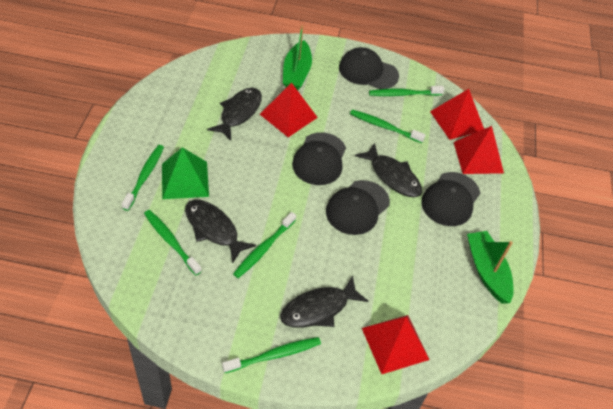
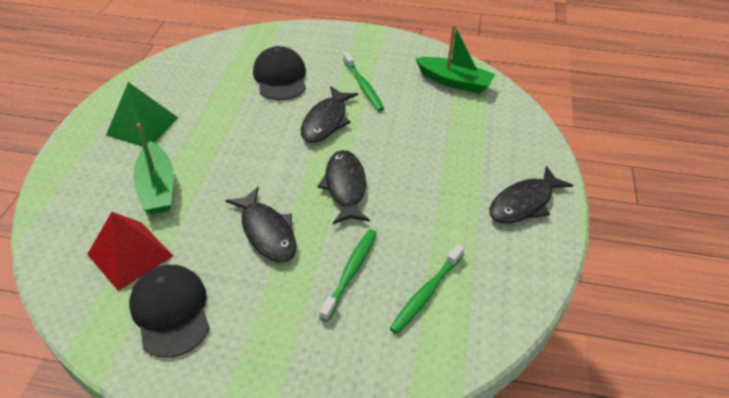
black cap: [292,132,346,185] [326,180,390,235] [339,47,399,89] [421,172,480,226] = 4 -> [129,265,210,358] [253,46,306,100] = 2
green toothbrush: [122,145,164,211] [144,210,202,275] [222,337,321,373] [233,212,296,278] [350,110,425,143] [369,86,444,96] = 6 -> [319,229,377,322] [343,52,384,111] [390,244,465,334] = 3
red pyramid: [260,83,318,137] [362,315,429,374] [430,89,484,140] [454,126,504,174] = 4 -> [87,212,173,291] = 1

